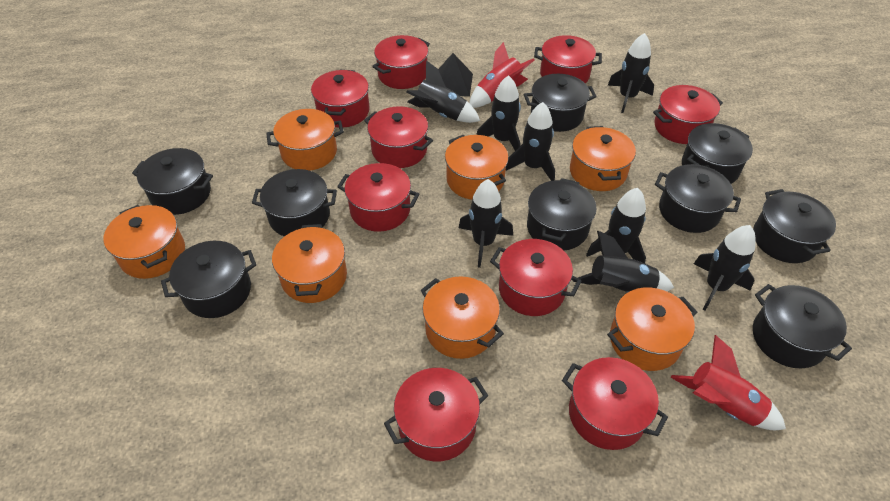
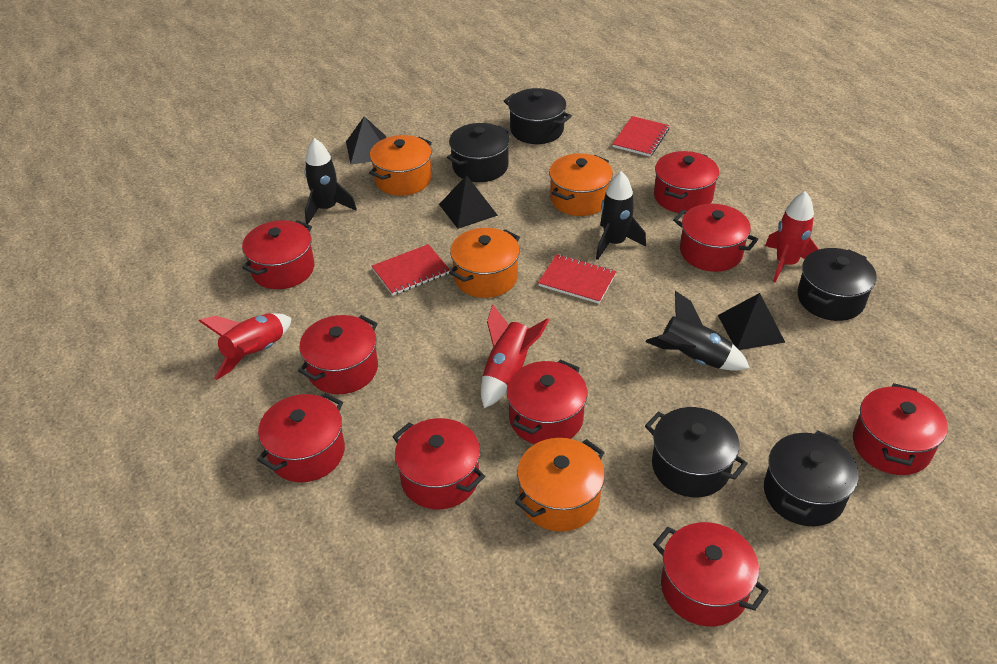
black pot: [132,148,213,215] [161,241,256,318] [252,169,337,236] [524,74,597,132] [527,178,597,251] [655,164,741,233] [682,123,753,184] [753,189,836,263] [753,284,852,368] = 9 -> [447,123,511,182] [504,88,572,144] [645,407,748,497] [764,431,858,526] [797,248,877,321] = 5
black pyramid: [438,53,473,97] = 1 -> [346,116,387,165] [439,175,498,229] [718,293,786,350] = 3
black rocket: [406,60,480,123] [459,179,513,268] [476,75,521,151] [506,102,555,181] [573,231,674,293] [586,188,646,263] [608,33,654,113] [694,225,756,311] = 8 -> [305,138,357,224] [596,171,646,260] [646,291,750,371] = 3
orange pot: [104,205,185,279] [266,109,344,171] [272,224,347,303] [421,276,504,359] [445,135,508,200] [570,126,636,191] [607,288,697,371] = 7 -> [369,135,432,196] [449,228,520,298] [515,438,605,532] [549,153,613,216] = 4
red notebook: none = 0 -> [372,244,450,296] [538,254,617,304] [613,116,669,157] = 3
red rocket: [469,42,534,108] [671,335,786,430] = 2 -> [199,313,292,380] [481,304,549,408] [765,191,819,283] = 3

